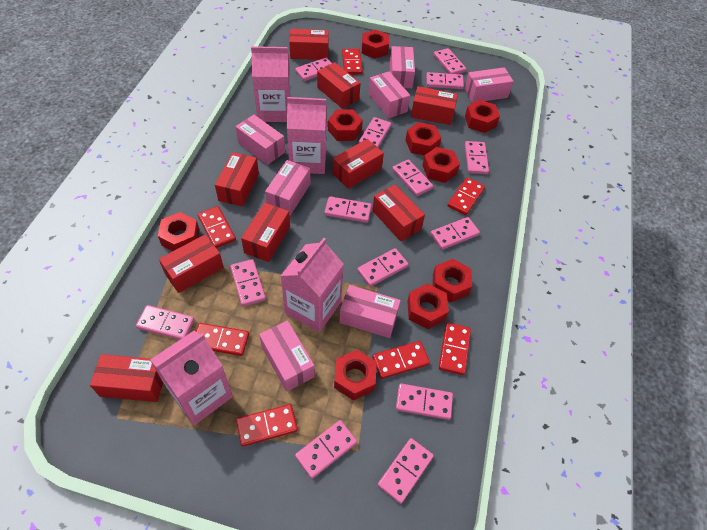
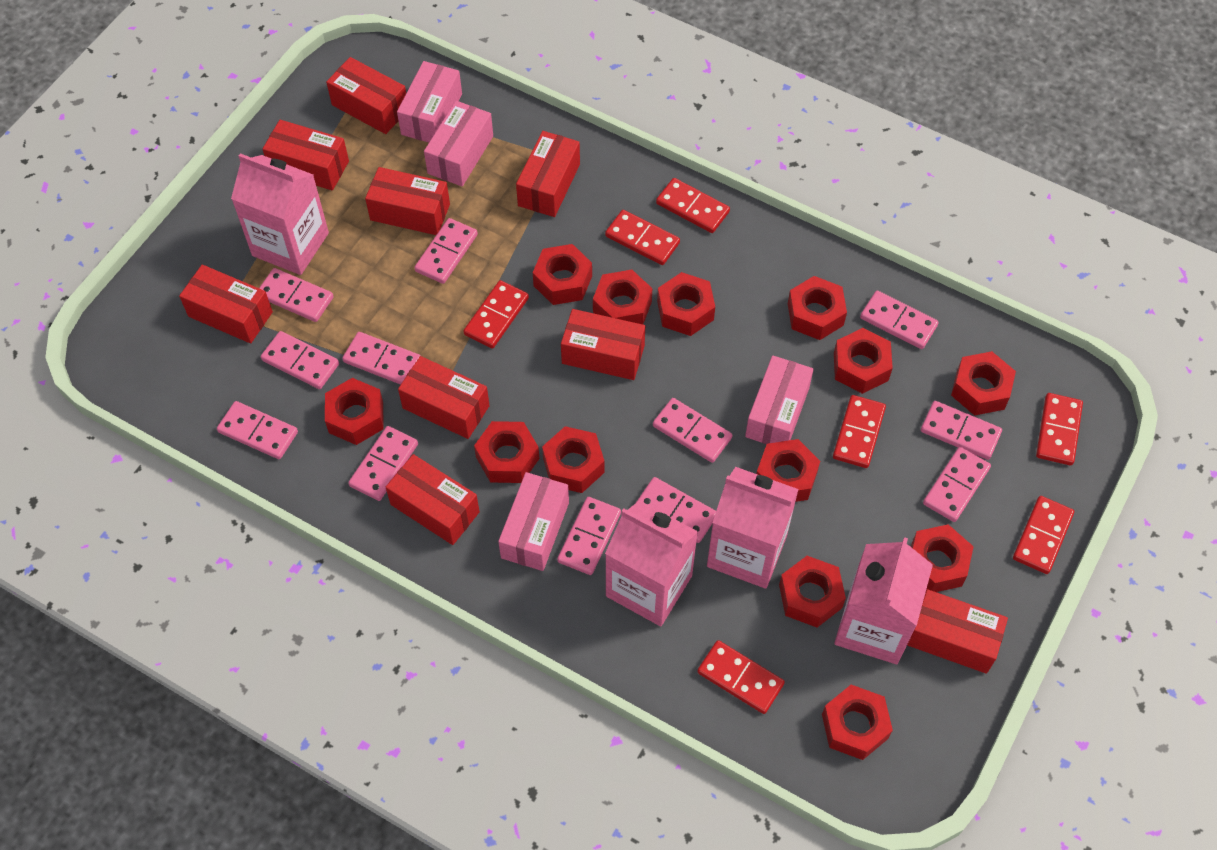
pink box: [236,115,285,165] [259,320,315,392] [265,160,311,215] [339,285,401,338] [369,71,410,118] [390,46,415,88] [464,67,514,103] = 7 -> [397,61,462,142] [424,101,493,186] [498,472,569,571] [745,356,814,444] = 4
pink domino: [136,305,195,340] [230,259,266,306] [295,58,332,81] [295,420,357,479] [324,196,372,223] [357,248,409,287] [358,117,391,147] [378,438,434,504] [392,159,433,196] [396,383,453,420] [426,72,464,89] [430,217,480,250] [434,48,466,74] [465,141,489,174] = 14 -> [217,401,298,459] [259,268,334,322] [261,331,339,389] [342,332,421,385] [348,426,418,501] [414,218,478,284] [557,497,621,575] [636,477,716,543] [653,398,732,463] [860,291,939,349] [921,401,1002,460] [923,447,991,522] = 12
red nut: [158,212,199,251] [328,110,363,141] [334,350,377,401] [362,29,389,59] [405,122,442,155] [407,284,449,329] [422,147,460,183] [433,259,472,302] [465,100,500,133] = 9 -> [325,378,384,445] [474,421,540,483] [533,244,592,305] [542,426,605,493] [593,270,652,324] [657,272,715,336] [756,439,820,502] [779,556,846,627] [788,276,847,340] [822,685,893,760] [834,328,893,394] [911,524,974,592] [951,351,1016,416] = 13

